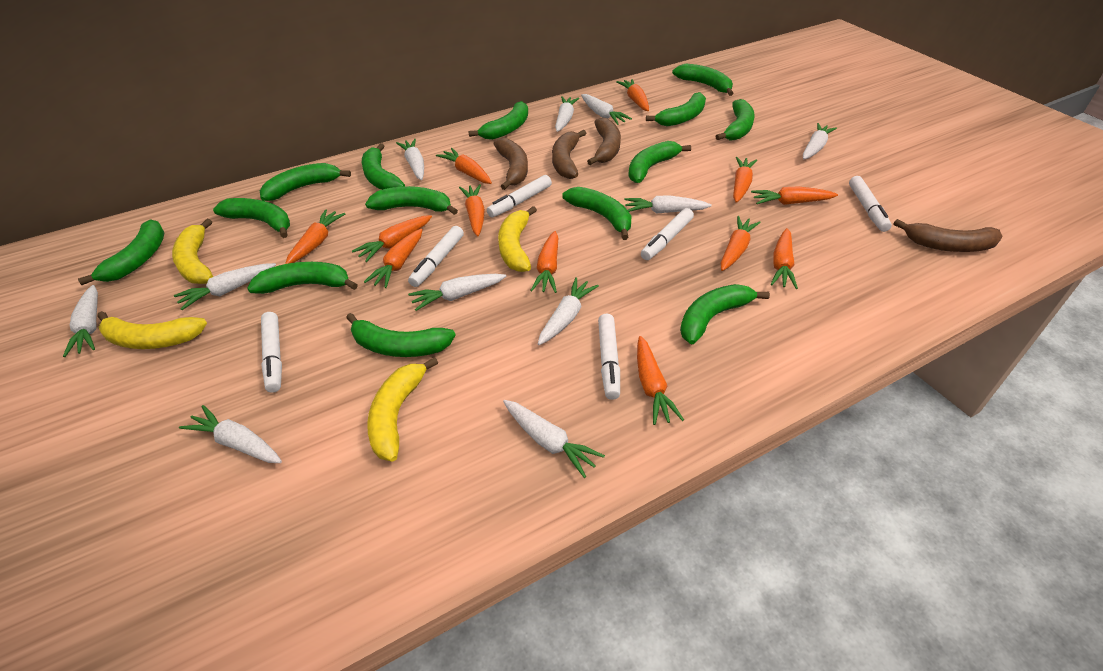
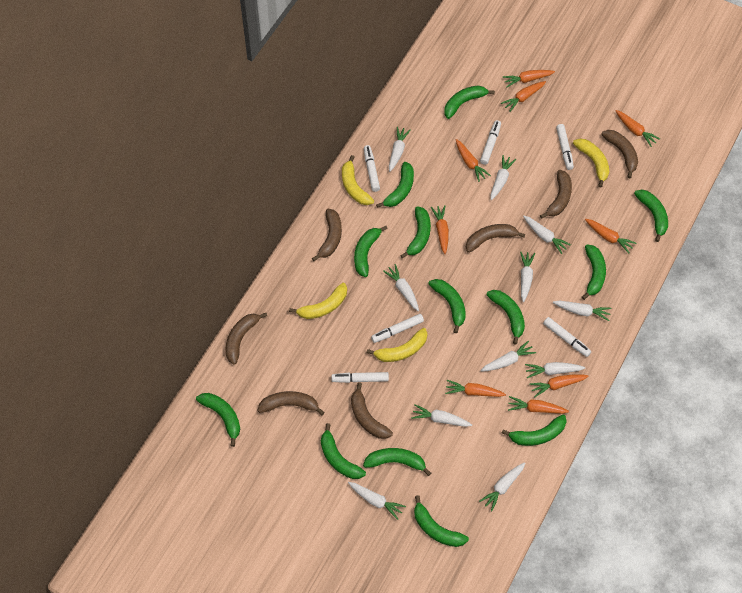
brown banana: [494,138,528,190] [552,130,586,179] [587,117,621,165] [893,219,1003,252] = 4 -> [226,313,267,365] [257,391,325,415] [312,209,342,261] [351,382,393,439] [466,224,525,253] [540,170,572,219] [601,130,638,178] = 7
green banana: [78,219,165,285] [213,198,290,238] [247,262,358,294] [260,163,351,201] [346,313,456,357] [362,143,405,190] [365,186,458,215] [468,101,528,140] [562,187,631,240] [628,141,691,183] [646,92,706,126] [672,64,734,96] [680,284,770,344] [715,99,755,140] = 14 -> [196,393,240,447] [321,423,366,479] [354,226,388,277] [363,448,431,476] [376,162,414,208] [400,206,431,258] [414,495,469,547] [429,279,466,333] [444,86,495,119] [486,290,525,345] [502,415,567,446] [582,244,606,300] [634,190,668,242] = 13
orange carrot: [285,209,345,264] [352,215,432,262] [364,229,423,288] [436,148,492,184] [459,184,485,236] [530,231,558,293] [616,79,649,111] [637,336,684,425] [721,216,761,271] [733,157,757,203] [751,186,838,205] [771,228,798,289] = 12 -> [431,205,449,254] [445,380,506,397] [456,139,491,182] [501,81,546,112] [503,70,555,87] [508,396,569,414] [529,374,589,397] [585,219,637,253] [616,110,660,147] = 9

